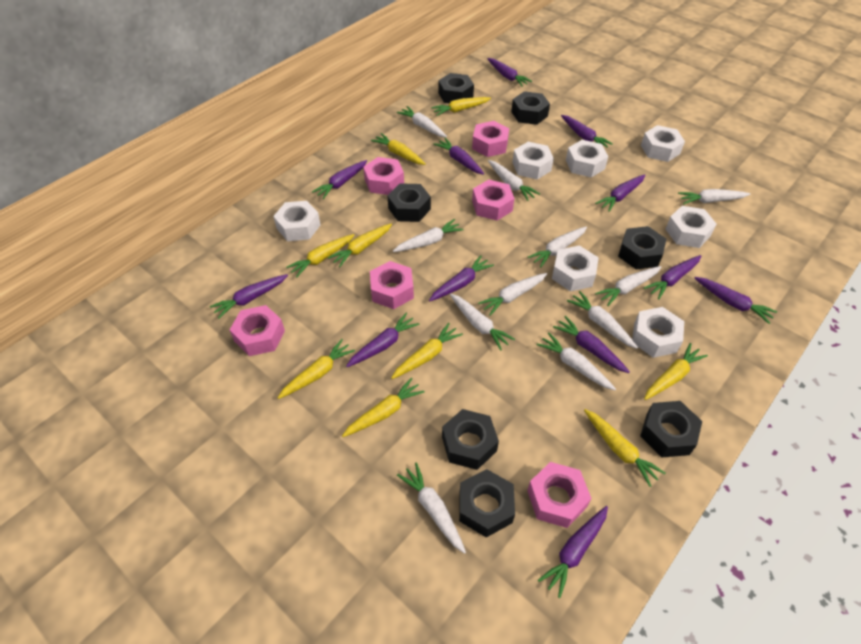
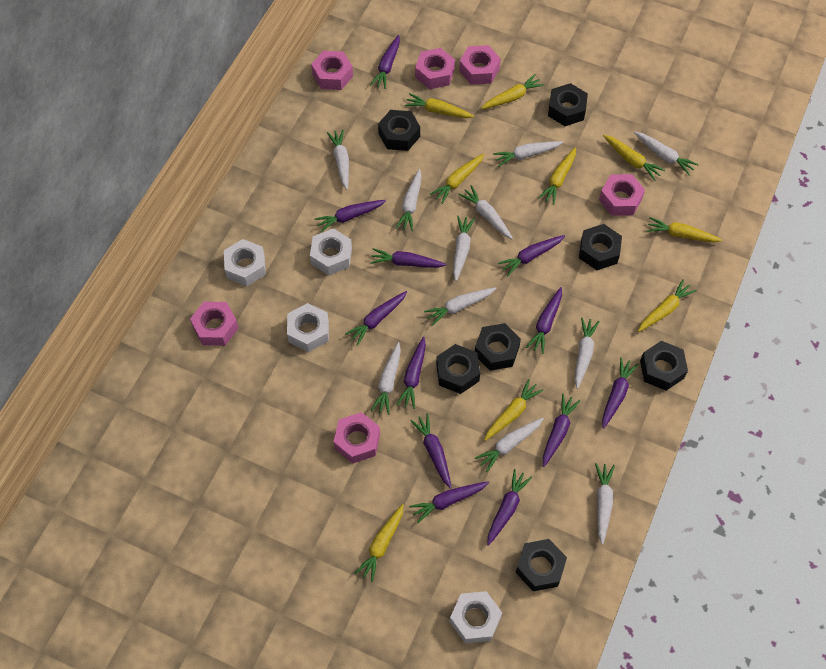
white nut: [273,201,320,241] [512,142,554,179] [552,245,599,291] [566,140,609,178] [632,307,684,358] [641,125,685,162] [665,206,717,248] = 7 -> [224,239,266,286] [287,303,329,352] [310,228,352,275] [450,591,502,643] = 4

